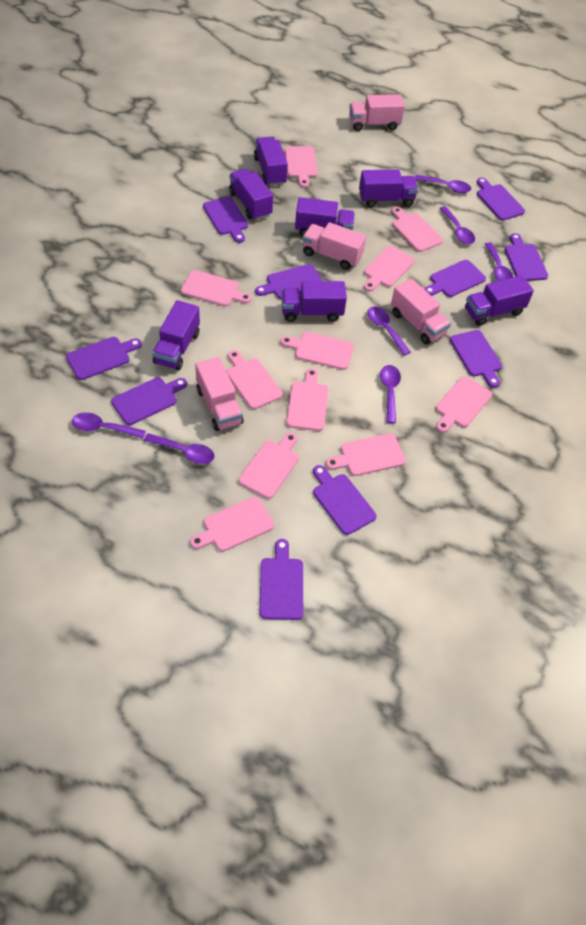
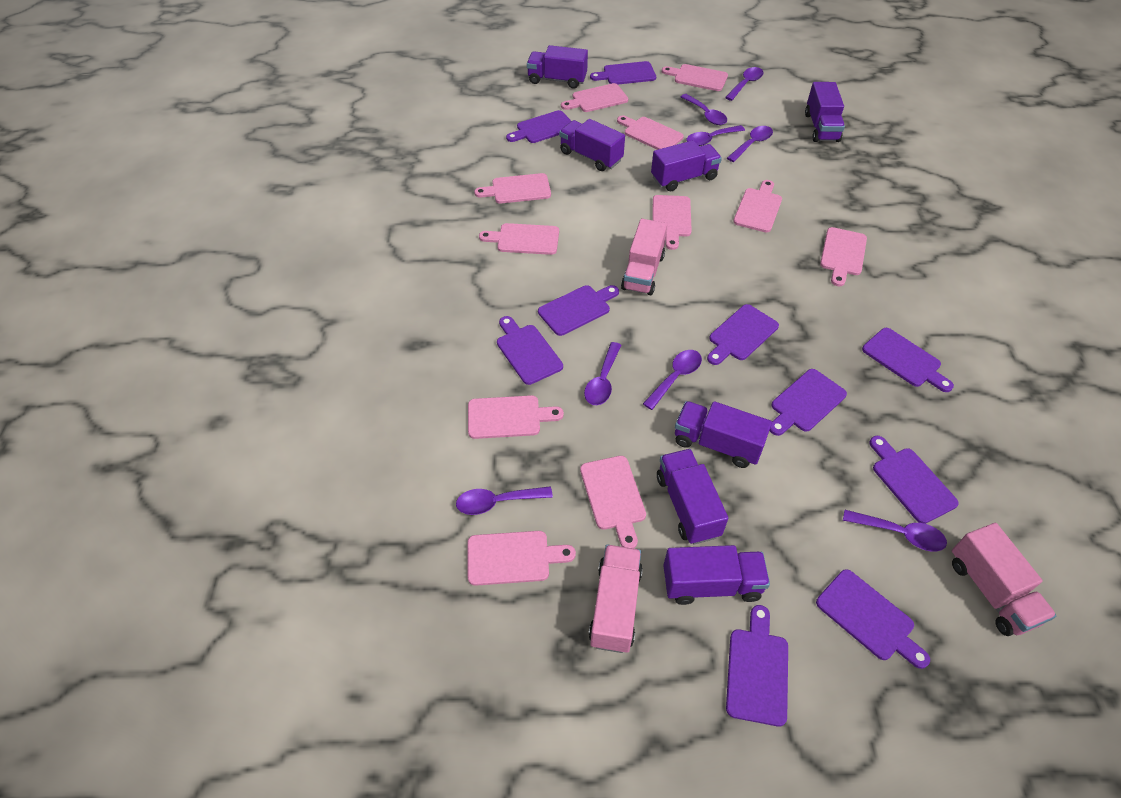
pink truck: [195,357,243,431] [302,222,366,270] [349,95,405,131] [391,279,451,345] = 4 -> [588,545,643,653] [621,219,667,295] [952,523,1056,636] = 3
purple spoon: [72,412,146,439] [144,433,215,464] [367,306,411,356] [380,365,401,423] [415,175,471,193] [439,206,475,244] [485,242,513,281] = 7 -> [456,486,553,515] [584,342,622,405] [643,350,702,410] [681,94,727,125] [686,125,745,146] [725,67,764,101] [727,126,773,162] [843,510,947,551] = 8

